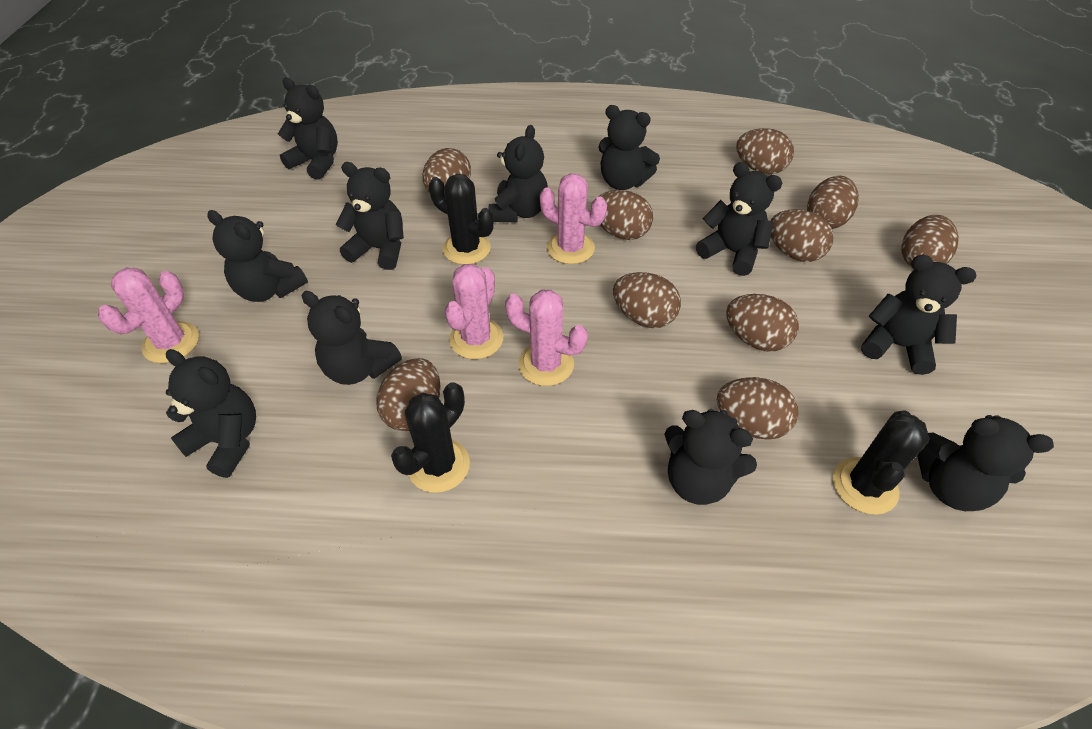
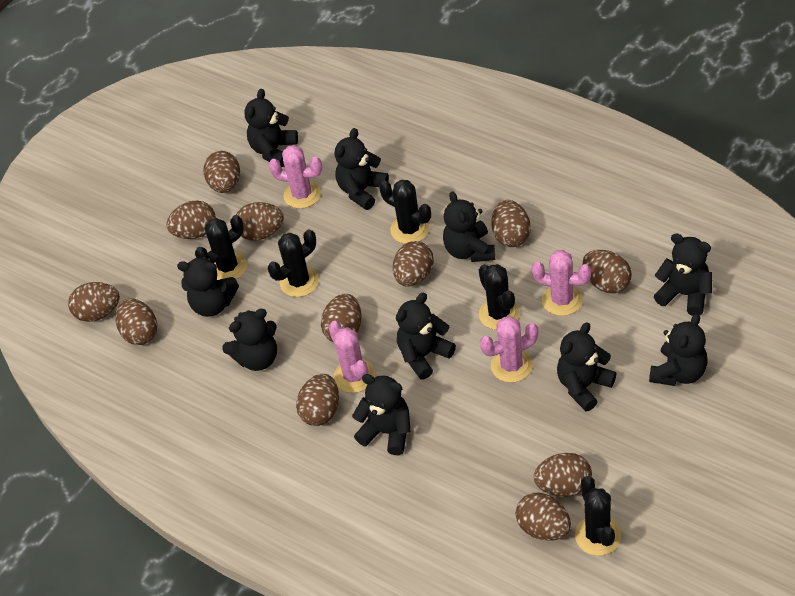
black cactus: [391,382,470,493] [429,174,494,265] [833,410,930,515] = 3 -> [195,215,247,280] [268,229,319,297] [379,180,431,244] [479,264,520,330] [575,476,621,556] = 5
black teddy bear: [166,349,256,478] [207,210,308,302] [278,77,338,180] [301,291,402,385] [336,162,404,270] [489,125,548,222] [598,105,660,190] [664,409,757,505] [696,162,782,276] [861,255,976,375] [917,415,1054,511] = 11 -> [177,257,239,317] [222,309,277,371] [244,89,298,167] [335,128,389,210] [352,374,411,455] [396,293,456,380] [443,191,495,262] [557,322,617,411] [649,314,708,386] [654,233,712,316] = 10
brown egg: [376,358,440,431] [423,148,471,193] [598,190,653,240] [613,272,681,328] [717,377,799,440] [726,294,799,352] [736,128,794,174] [770,209,834,262] [807,176,859,229] [901,215,959,267] = 10 -> [68,282,120,322] [115,298,157,345] [166,201,216,239] [204,151,240,193] [236,202,284,240] [296,374,339,426] [321,294,362,342] [393,241,434,286] [491,200,530,247] [516,493,571,541] [534,453,592,497] [582,250,632,294] = 12

